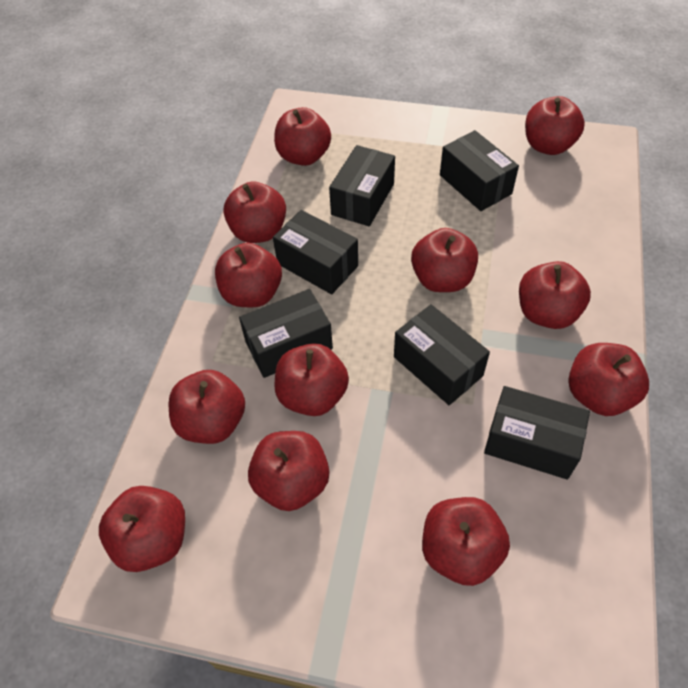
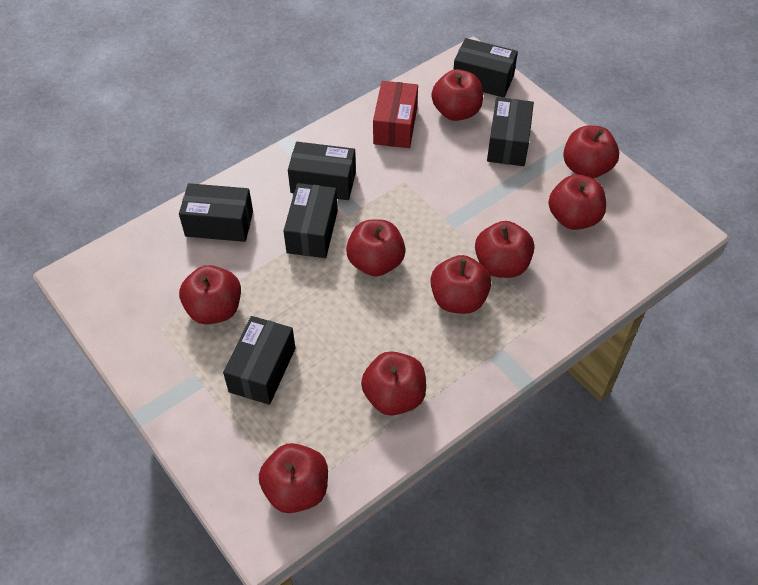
red apple: [99,486,185,572] [169,370,245,444] [215,243,282,307] [223,182,286,243] [248,431,329,511] [274,107,331,166] [274,343,349,416] [411,228,478,292] [422,497,510,586] [519,261,591,329] [525,96,585,155] [569,343,649,416] = 12 -> [179,265,241,324] [259,443,328,513] [346,219,406,276] [361,351,426,416] [430,255,491,314] [431,69,483,121] [475,221,534,278] [548,174,606,230] [563,126,619,178] = 9
red box: none = 0 -> [373,81,418,148] = 1

